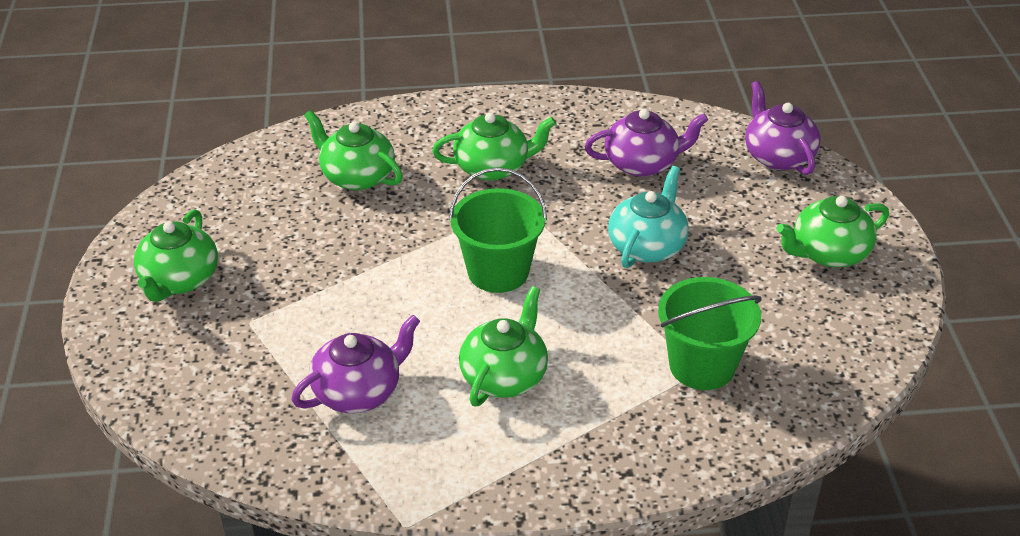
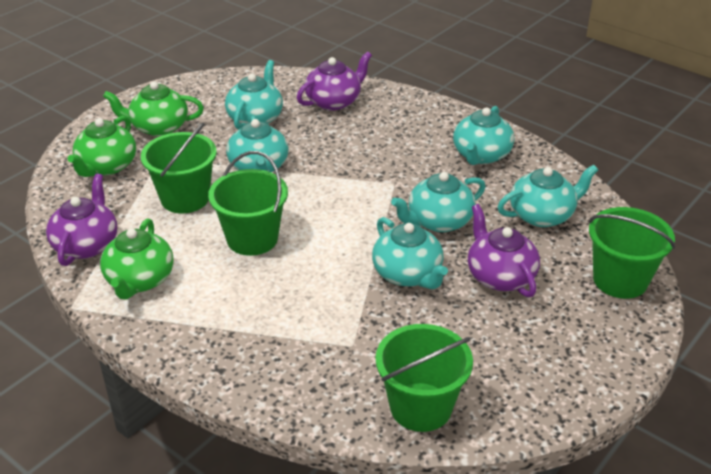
green bucket: [449,167,547,293] [658,277,762,390] = 2 -> [141,122,217,213] [208,151,288,256] [376,324,473,432] [589,207,675,299] = 4
green teapot: [134,209,218,302] [304,110,403,190] [432,112,556,181] [459,286,548,406] [776,196,889,267] = 5 -> [68,116,136,177] [100,219,174,299] [103,81,204,136] = 3
turquoise teapot: [608,166,689,268] = 1 -> [225,60,283,130] [226,115,288,173] [372,217,448,289] [391,172,486,232] [453,106,514,165] [498,165,598,227] = 6

